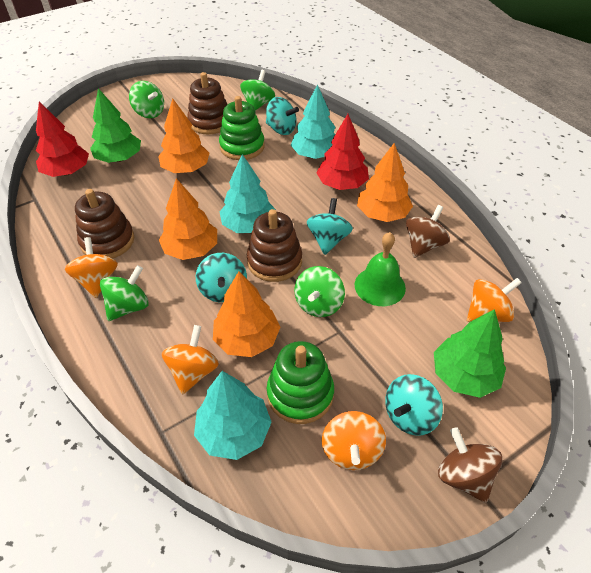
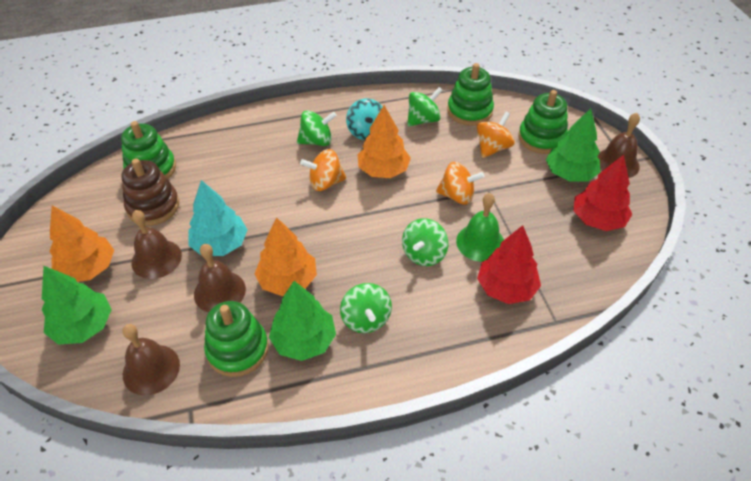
brown bell: none = 0 -> [122,324,180,395] [131,210,182,279] [194,244,246,313] [597,113,640,178] = 4
brown spinning top: [406,205,450,258] [438,427,502,503] = 2 -> none = 0
brown stacking toy: [75,189,134,258] [187,72,227,134] [247,209,302,282] = 3 -> [122,159,179,226] = 1
green stacking toy: [219,96,265,160] [267,341,334,424] = 2 -> [121,121,176,179] [204,301,269,377] [447,63,494,126] [518,90,568,154] = 4
green tree: [90,88,141,163] [434,309,506,398] = 2 -> [42,266,112,345] [269,281,336,361] [546,108,600,181] = 3
orange spinning top: [65,237,118,298] [162,325,219,395] [322,411,386,470] [467,278,522,322] = 4 -> [300,149,347,191] [436,162,485,205] [477,112,515,158] = 3
orange tree: [158,98,209,173] [159,178,217,260] [213,271,280,357] [357,143,413,222] = 4 -> [49,205,114,282] [254,217,317,296] [357,105,411,178] = 3
turquoise spinning top: [196,253,247,302] [266,97,299,135] [307,198,353,255] [385,374,443,436] = 4 -> [346,99,382,140] = 1
turquoise tree: [194,371,271,460] [219,154,276,233] [291,84,335,159] = 3 -> [188,180,248,256] = 1

